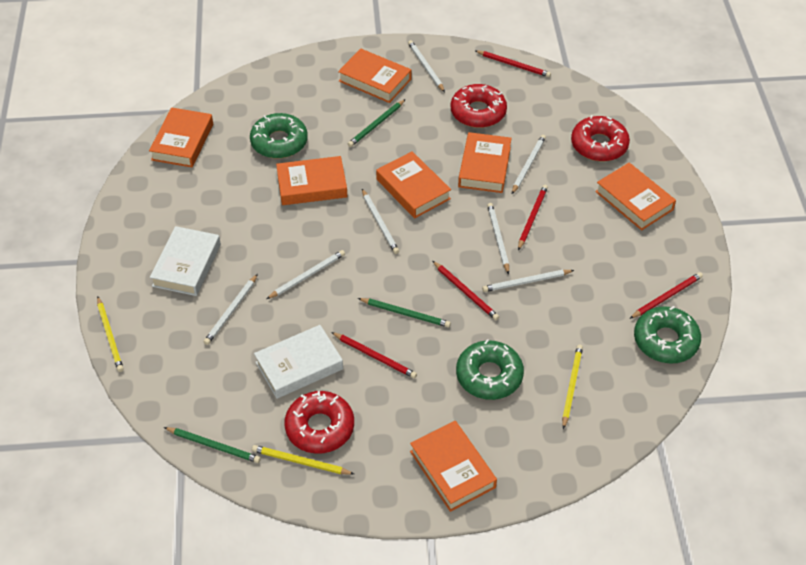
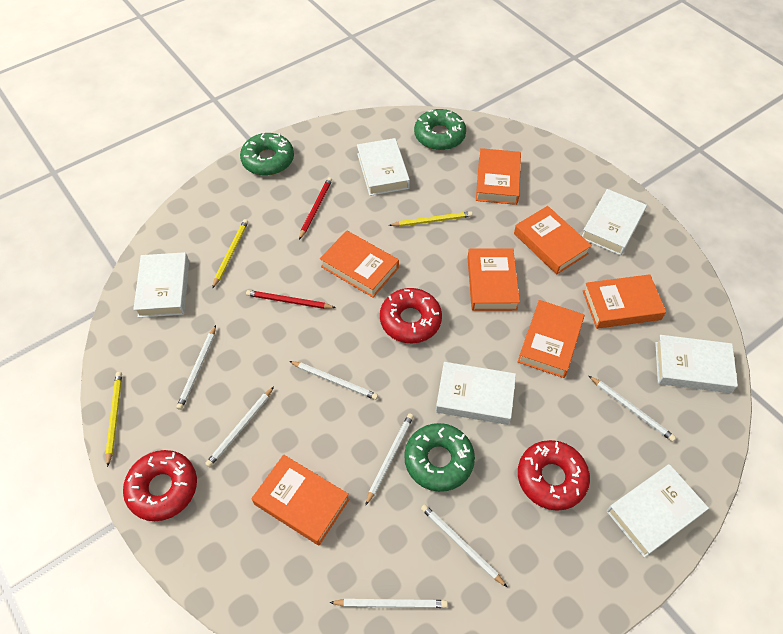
green pencil: [164,427,261,463] [348,99,405,147] [358,298,451,327] = 3 -> none = 0
red pencil: [331,332,417,379] [433,261,499,320] [475,50,551,77] [518,185,548,250] [629,272,703,319] = 5 -> [246,290,336,309] [299,177,332,240] = 2
white book: [150,226,221,296] [254,325,343,399] = 2 -> [133,252,189,318] [357,138,410,196] [436,362,516,425] [582,189,647,256] [607,464,709,558] [655,335,738,393] = 6

